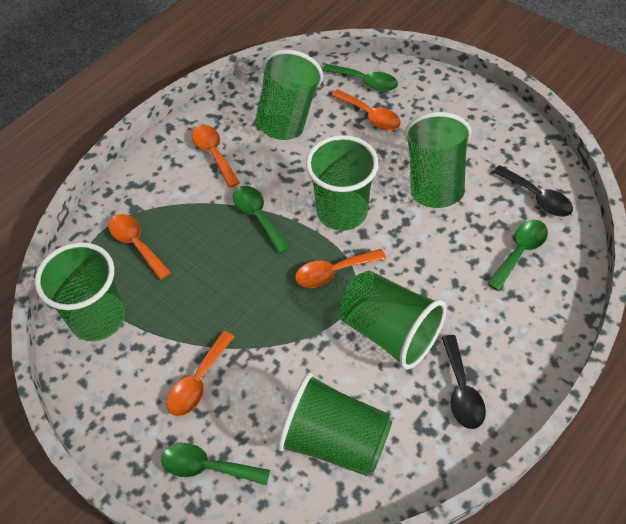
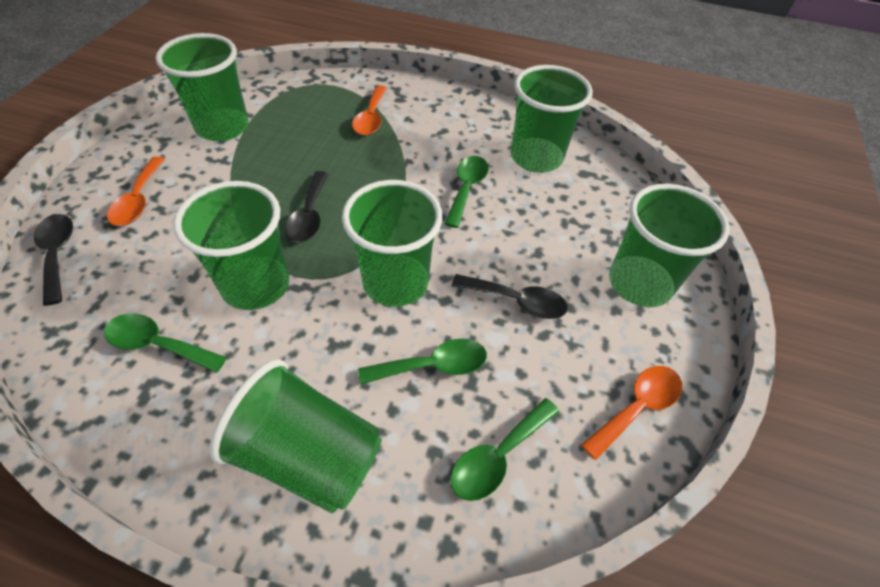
black spoon: [441,335,486,429] [493,165,573,217] = 2 -> [34,214,73,306] [285,171,328,243] [452,274,568,319] = 3
orange spoon: [108,214,171,280] [167,331,234,416] [192,125,240,188] [295,249,386,288] [331,89,401,131] = 5 -> [107,157,165,226] [352,85,387,135] [581,366,682,460] = 3

